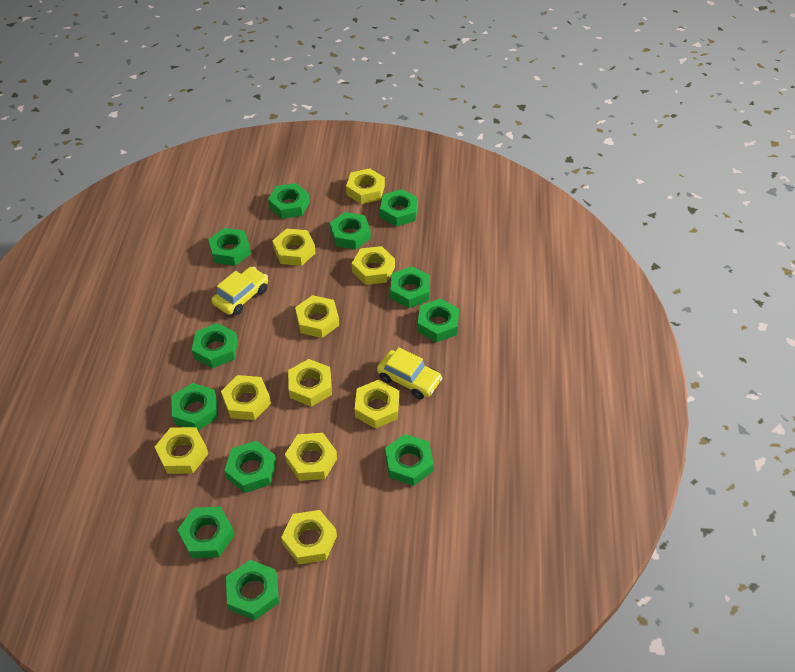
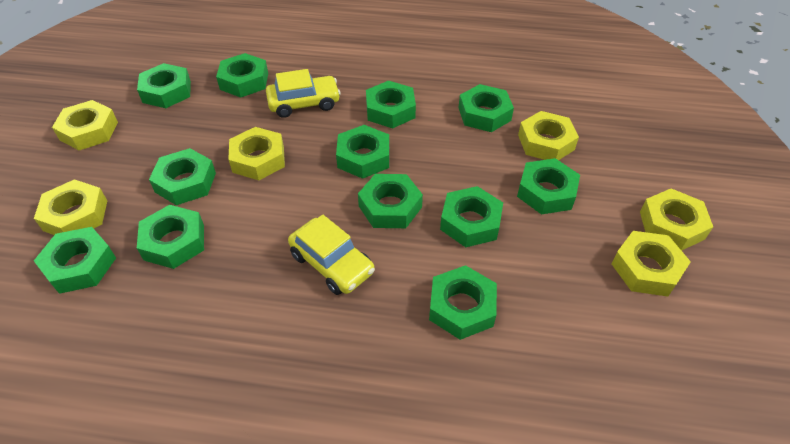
yellow nut: [155,427,208,474] [221,375,271,420] [272,229,316,266] [281,510,337,564] [285,433,337,481] [288,359,332,407] [295,295,339,338] [346,168,385,204] [352,246,395,285] [355,380,399,429] = 10 -> [34,179,107,235] [52,100,118,150] [228,127,285,180] [518,111,579,160] [611,231,691,297] [640,189,713,251] = 6

